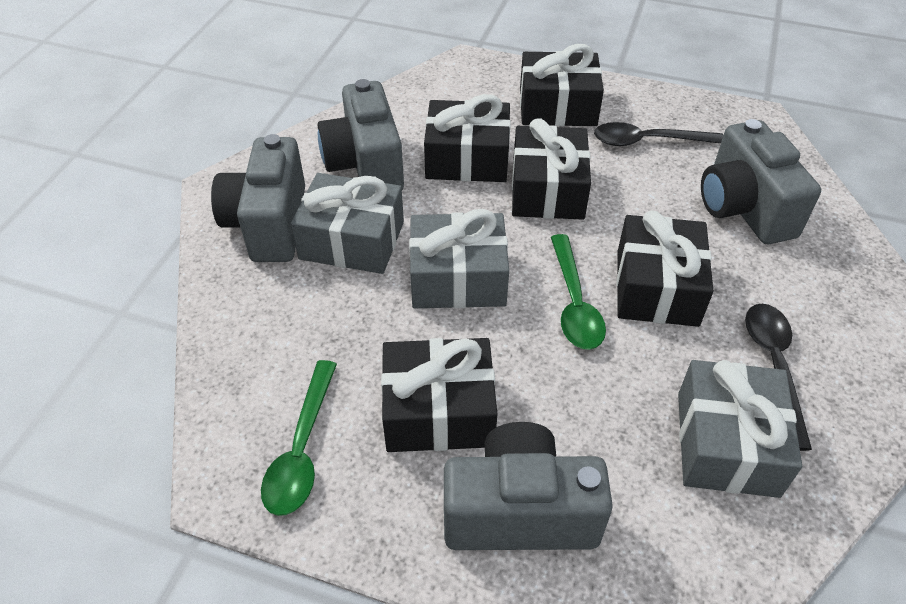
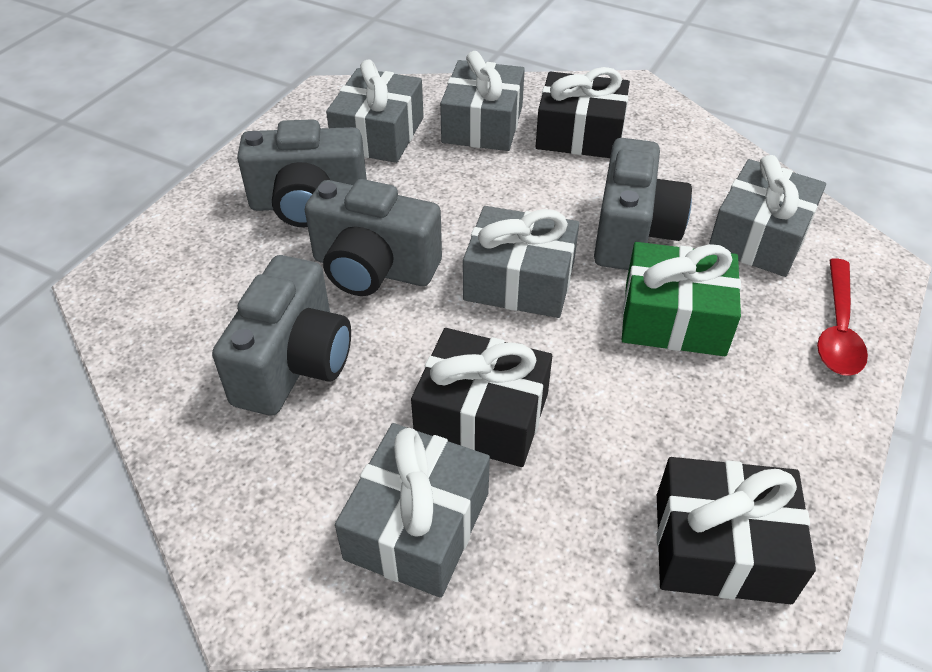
black gift: [381,338,497,452] [424,94,511,182] [512,118,591,220] [520,44,604,126] [617,211,714,327] = 5 -> [411,328,552,467] [536,67,630,158] [657,457,816,604] = 3
black spoon: [594,122,723,146] [745,304,812,451] = 2 -> none = 0
green gift: none = 0 -> [622,242,741,356] = 1
green spoon: [261,360,337,516] [551,234,606,350] = 2 -> none = 0
grey gift: [291,173,404,274] [409,209,509,308] [678,360,802,498] = 3 -> [326,60,424,163] [335,423,490,598] [440,51,525,151] [463,206,579,318] [709,155,826,277] = 5
red spoon: none = 0 -> [817,258,868,376] = 1

